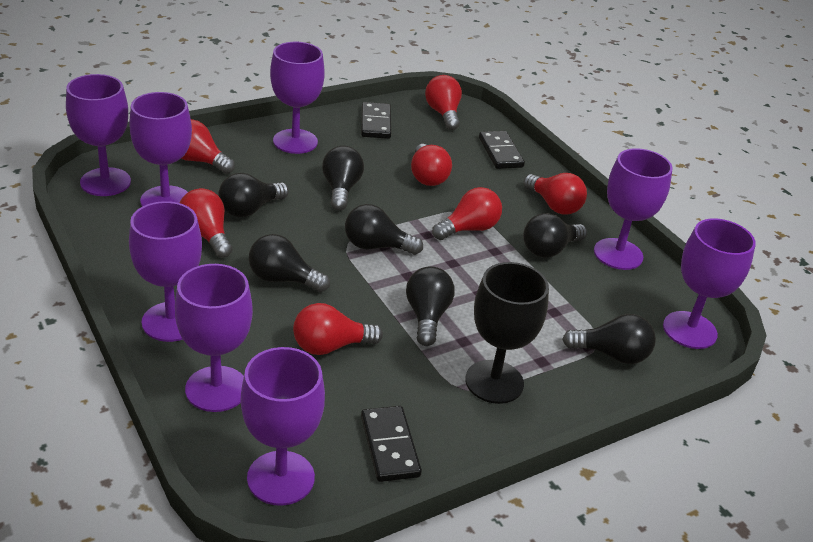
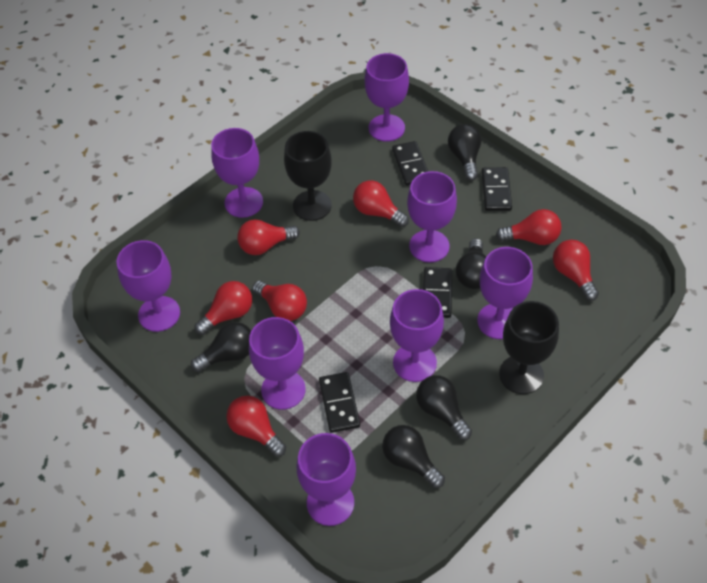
black domino: [361,102,391,139] [361,406,422,482] [479,131,525,169] = 3 -> [319,372,360,433] [392,141,428,186] [423,267,452,318] [482,167,512,211] = 4
black goblet: [465,262,549,404] = 1 -> [284,131,332,221] [499,301,559,394] = 2
black light bulb: [218,173,289,217] [249,234,330,292] [322,146,364,210] [345,204,423,255] [406,266,455,346] [523,213,587,258] [562,314,656,364] = 7 -> [191,322,251,372] [382,425,445,488] [416,375,472,440] [448,124,481,181] [456,238,486,289] = 5

